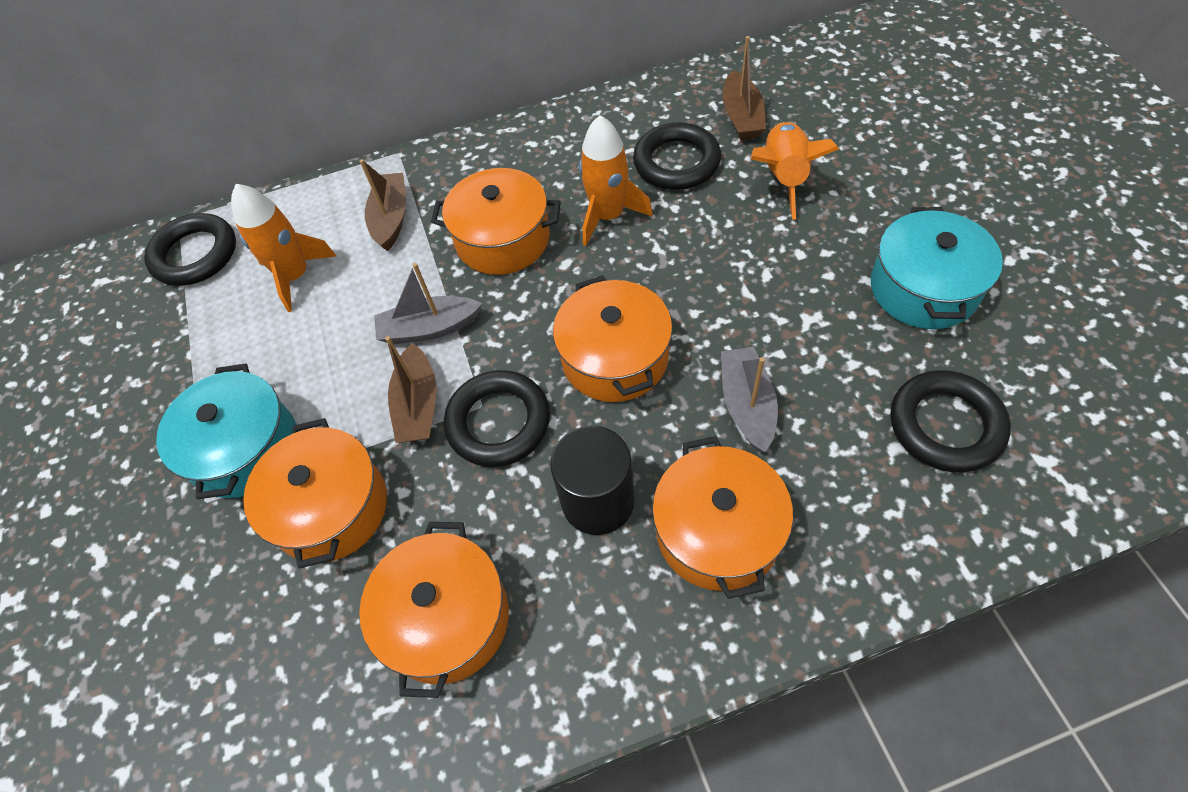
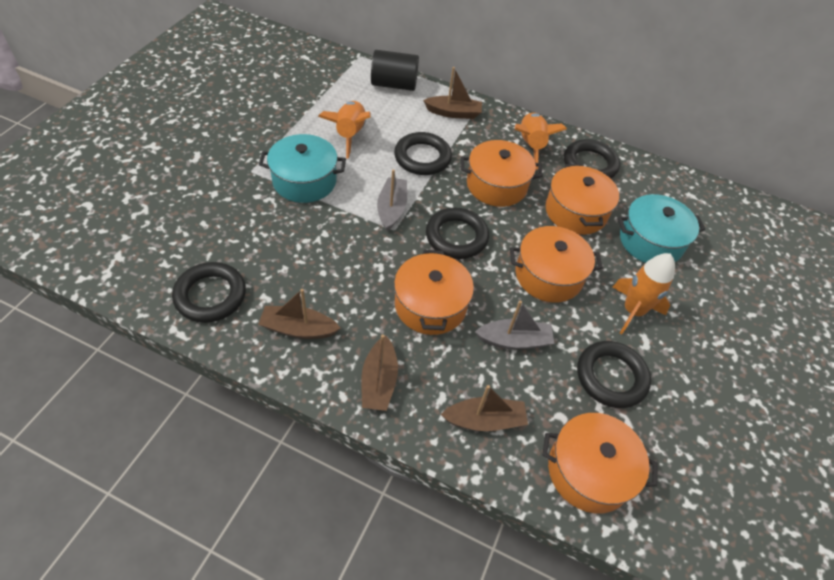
black ring: [144,213,236,286] [444,370,550,467] [633,122,721,190] [891,370,1011,473] = 4 -> [172,262,246,323] [394,132,452,175] [426,208,489,259] [564,139,620,179] [577,341,651,408] = 5
brown boat: [360,159,406,251] [385,336,436,443] [722,36,766,140] = 3 -> [258,289,341,339] [361,334,398,411] [423,67,482,119] [441,385,528,431] = 4

